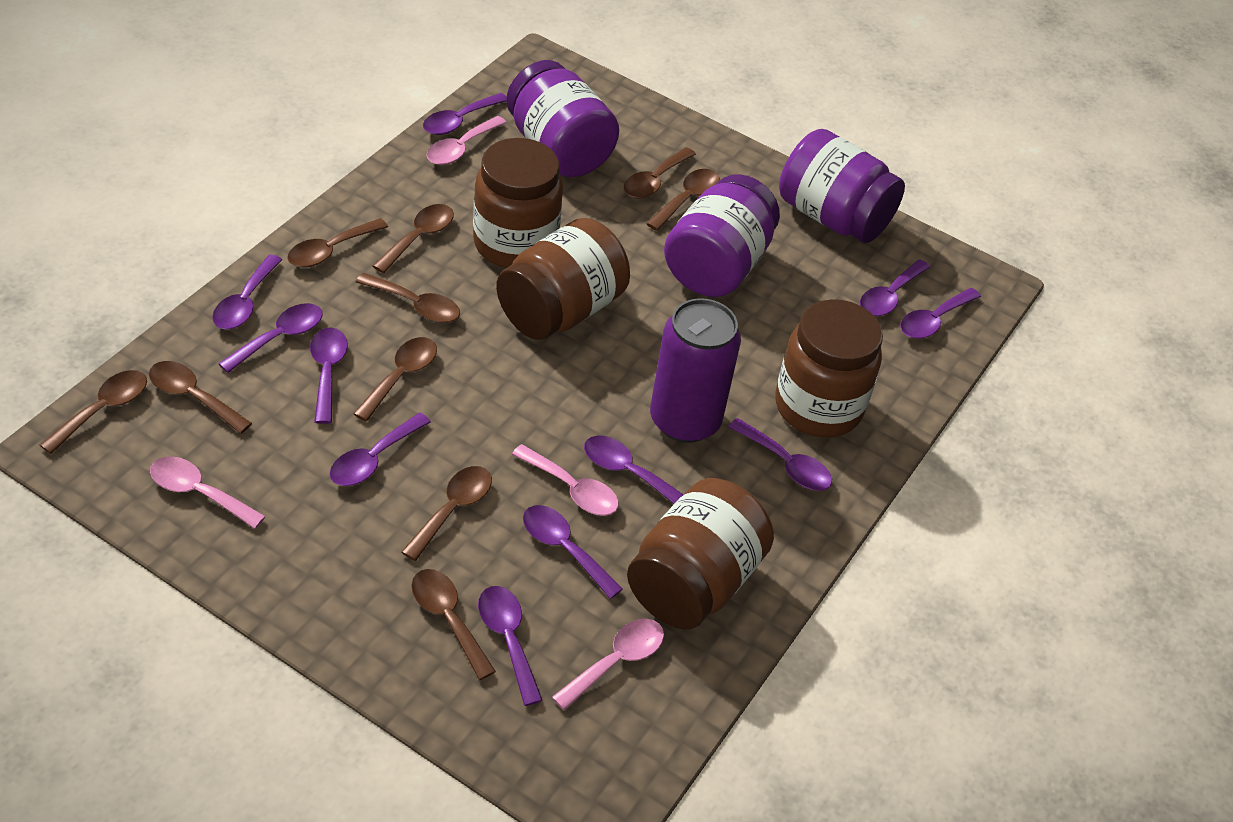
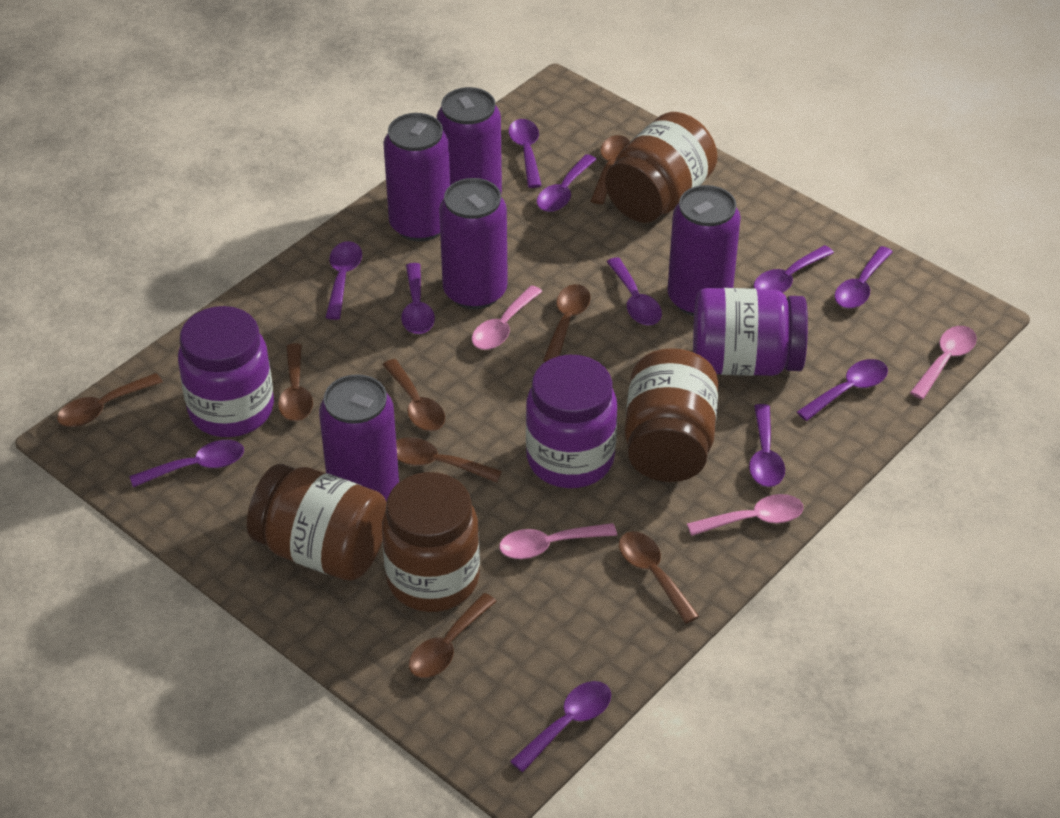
brown spoon: [40,370,147,454] [149,361,252,434] [287,218,388,267] [353,337,437,421] [356,273,460,323] [373,204,454,273] [402,466,492,561] [411,569,496,680] [624,147,696,199] [646,169,720,231] = 10 -> [57,373,163,427] [278,343,313,421] [383,359,445,431] [396,437,502,483] [409,593,497,678] [543,284,591,362] [591,135,630,204] [619,531,699,624] = 8
purple can: [650,298,741,443] = 1 -> [319,374,399,502] [383,113,450,242] [437,87,502,193] [439,178,508,309] [667,185,741,316] = 5

